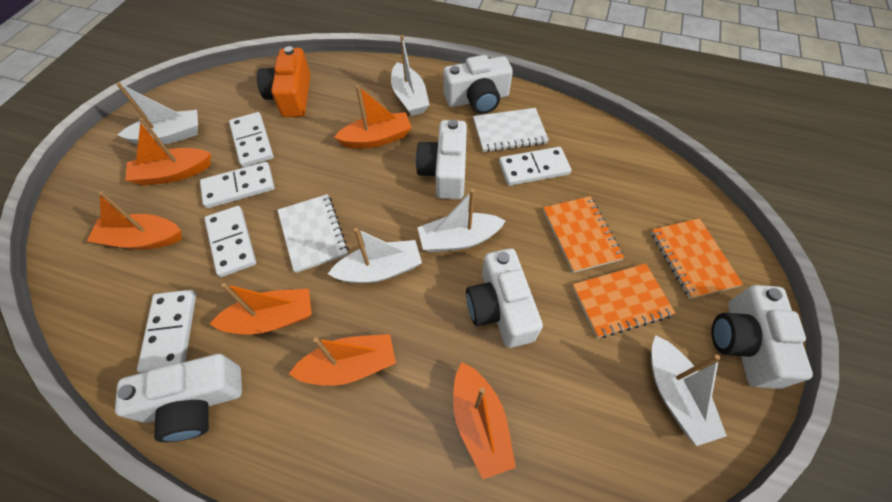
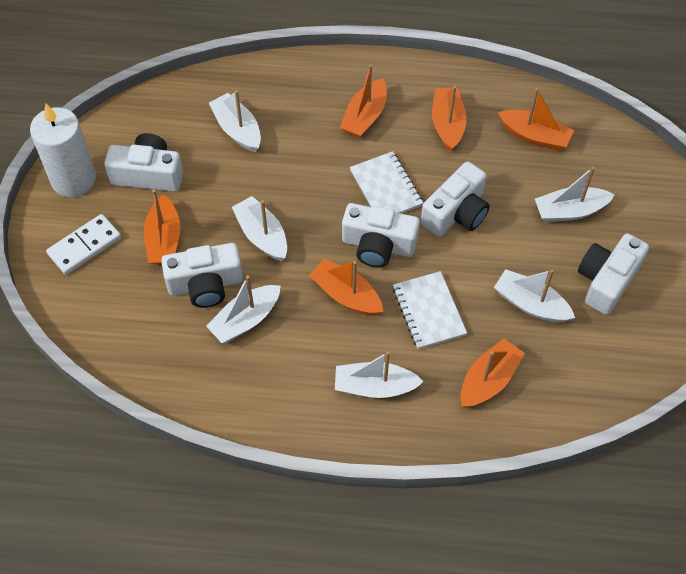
orange camera: [257,46,310,117] = 1 -> none = 0
orange notebook: [543,196,624,273] [572,263,675,338] [651,218,743,299] = 3 -> none = 0
white boat: [116,82,198,145] [328,228,422,283] [391,35,429,116] [417,189,506,252] [651,335,727,446] = 5 -> [206,275,281,343] [209,90,261,152] [232,196,287,261] [335,351,424,398] [494,269,575,322] [535,167,615,222] = 6
white candle: none = 0 -> [30,104,96,197] = 1
white domino: [137,290,196,373] [200,162,275,208] [204,206,256,277] [229,112,274,167] [499,147,571,186] = 5 -> [46,214,121,275] = 1

